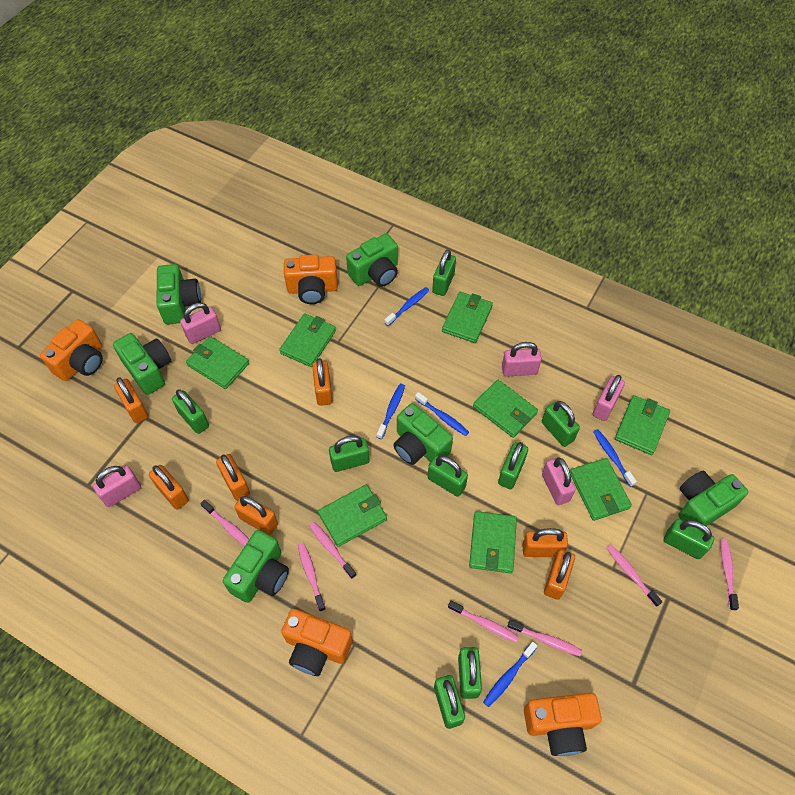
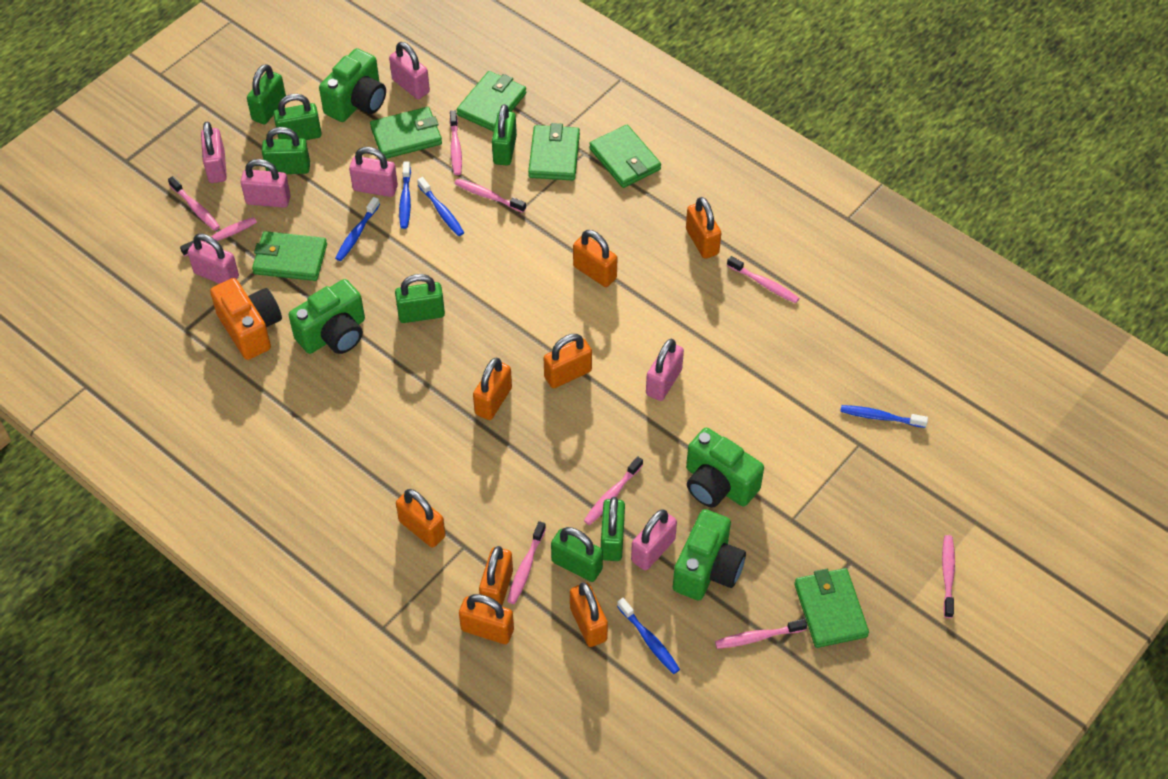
green camera: [113,333,171,395] [157,264,201,324] [223,530,289,603] [346,234,398,287] [393,403,453,465] [678,471,748,526] = 6 -> [289,279,365,354] [319,48,386,122] [673,509,746,600] [686,428,764,508] = 4
green padlock: [172,389,209,434] [329,436,369,472] [428,456,468,497] [432,249,456,296] [434,675,465,729] [458,647,482,699] [498,442,528,489] [542,401,580,447] [664,519,714,559] = 9 -> [247,64,286,124] [262,127,310,174] [273,94,322,140] [395,274,445,323] [492,104,517,165] [551,527,603,582] [601,497,625,561] = 7
green wallet: [186,336,249,389] [279,313,336,367] [318,484,387,547] [442,292,493,343] [469,511,517,573] [473,380,538,438] [570,458,632,521] [615,395,670,455] = 8 -> [252,231,327,281] [370,107,442,159] [457,71,526,132] [528,123,580,180] [589,125,661,188] [794,568,869,648] = 6
orange camera: [40,319,103,381] [281,609,353,676] [284,254,338,304] [524,693,602,756] = 4 -> [210,278,282,360] = 1
orange padlock: [114,377,148,423] [149,465,189,510] [216,454,250,501] [234,495,278,535] [312,358,332,406] [522,528,568,557] [544,550,575,600] = 7 -> [396,489,446,548] [459,594,514,644] [473,358,512,420] [479,546,513,606] [544,334,592,388] [570,582,608,647] [573,230,617,287] [686,197,721,259] = 8
pink padlock: [93,465,141,507] [180,303,221,344] [502,342,542,377] [542,457,576,505] [593,375,625,421] = 5 -> [188,233,239,284] [201,121,227,183] [240,159,291,208] [349,147,398,197] [389,42,430,99] [631,510,677,571] [646,339,684,401] = 7
pink toothbrush: [200,500,249,546] [298,543,326,612] [309,521,356,579] [448,601,519,643] [507,620,582,656] [607,545,663,607] [720,538,739,611] = 7 -> [168,176,220,231] [180,217,257,256] [450,111,462,175] [454,179,526,213] [507,521,546,604] [584,456,643,525] [715,619,807,649] [727,256,799,303] [942,535,955,618] = 9

